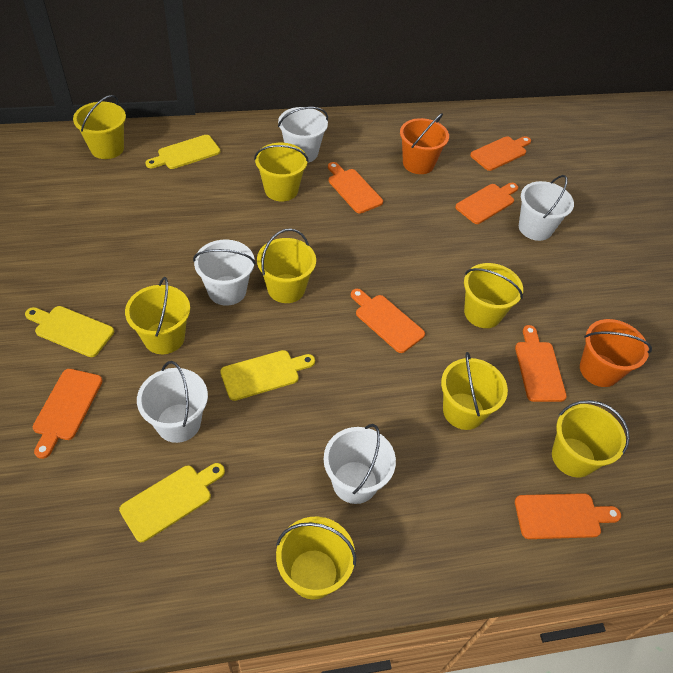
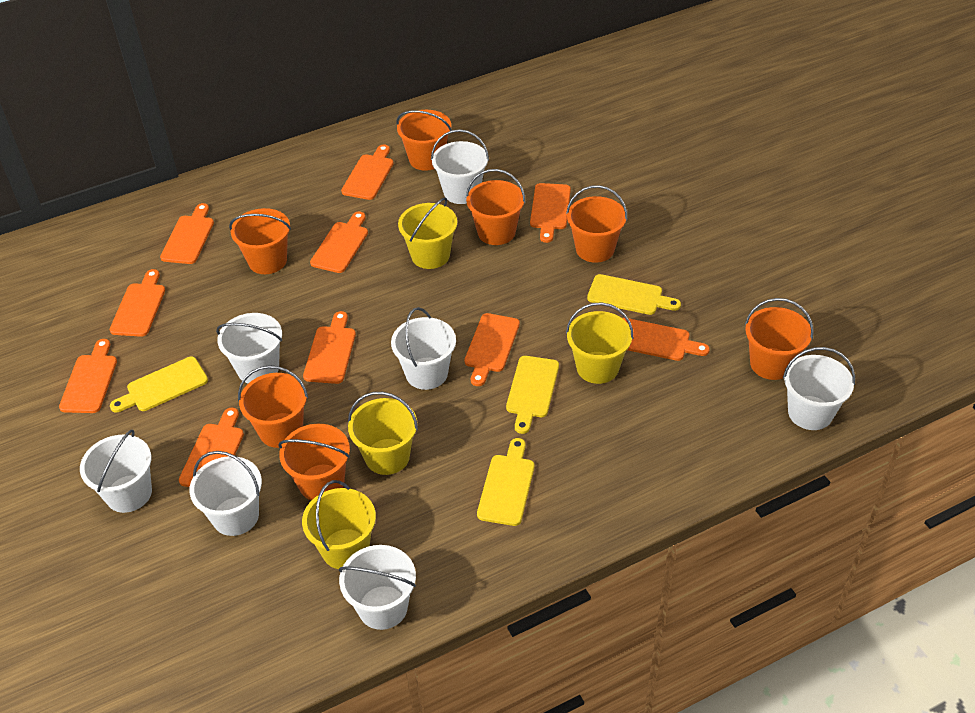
orange bucket: [400,113,449,174] [580,319,652,387] = 2 -> [229,208,291,274] [238,365,308,448] [278,424,350,501] [396,110,452,171] [466,169,525,245] [566,185,627,263] [745,298,814,380] = 7
orange cutting board: [33,369,103,459] [328,162,383,213] [351,289,425,353] [455,183,518,224] [470,136,531,171] [515,325,567,402] [515,493,621,539] = 7 -> [59,339,117,413] [110,269,165,337] [160,203,214,264] [179,408,244,487] [303,311,356,384] [310,212,368,273] [341,145,394,200] [464,313,520,386] [530,183,571,243] [622,318,710,361] = 10
white bucket: [137,361,208,443] [193,240,256,306] [278,107,328,163] [324,424,396,504] [519,175,574,241] = 5 -> [80,430,152,513] [189,451,262,536] [216,313,282,383] [339,545,416,630] [391,307,456,390] [431,129,489,204] [783,347,855,430] = 7
yellow bucket: [73,95,126,159] [125,277,190,354] [254,143,309,201] [257,228,316,303] [276,517,356,599] [441,352,508,430] [464,263,523,328] [552,400,630,477] = 8 -> [302,480,376,569] [348,392,418,475] [398,197,457,269] [566,302,633,384] = 4

